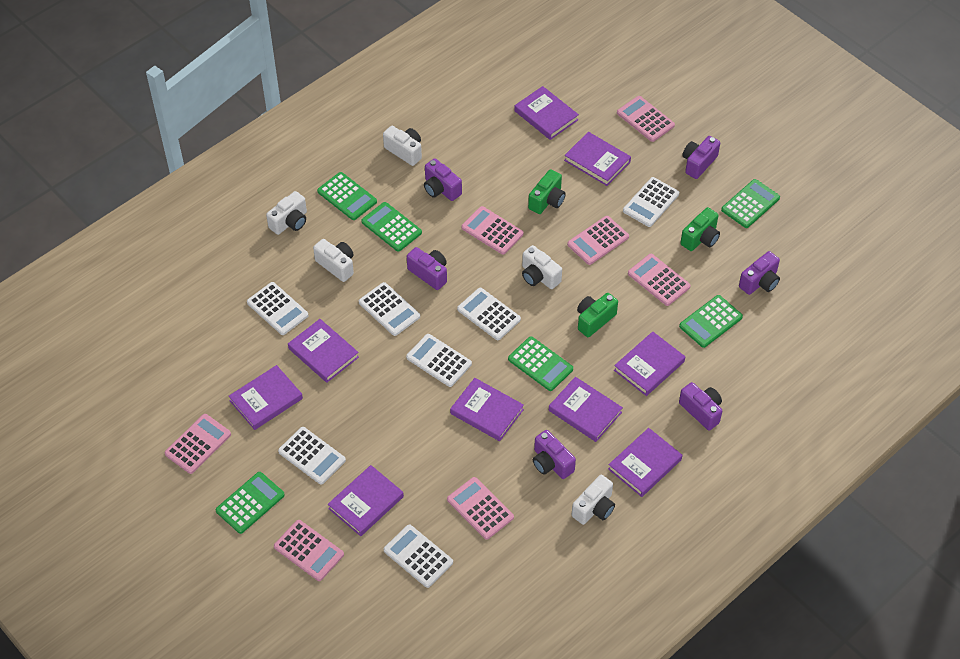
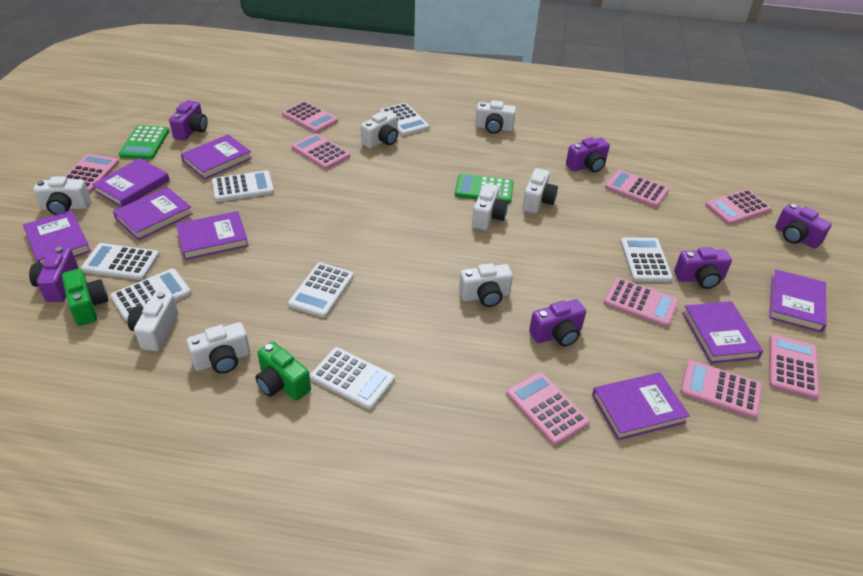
green calculator: [216,472,285,534] [317,172,377,220] [361,202,422,252] [508,336,573,391] [679,295,743,348] [721,179,780,228] = 6 -> [119,125,169,159] [455,174,514,203] = 2
green camera: [528,169,566,214] [577,293,618,337] [680,207,720,251] = 3 -> [62,269,108,326] [255,341,311,401] = 2
pink calculator: [165,414,231,474] [274,520,344,581] [447,477,514,540] [461,206,524,255] [567,216,629,265] [617,96,675,142] [628,254,691,306] = 7 -> [65,154,119,193] [282,101,338,133] [291,133,350,169] [506,372,590,445] [604,278,679,327] [605,170,669,208] [680,360,762,419] [705,189,772,225] [769,335,819,399] = 9
purple book: [229,365,303,430] [288,319,359,383] [328,465,404,536] [450,378,524,441] [514,86,579,140] [549,377,623,442] [564,132,631,186] [608,428,682,497] [614,331,685,396] = 9 -> [23,210,91,264] [92,158,170,207] [113,187,193,240] [176,211,249,260] [181,135,252,179] [592,372,690,440] [682,301,763,363] [769,269,827,333] = 8
white camera: [266,191,307,235] [313,239,354,282] [383,126,422,166] [522,245,562,289] [572,475,615,525] = 5 -> [33,176,91,215] [128,292,178,351] [187,322,250,374] [360,111,398,149] [459,263,513,307] [472,183,508,230] [475,100,516,134] [522,168,558,213] = 8

